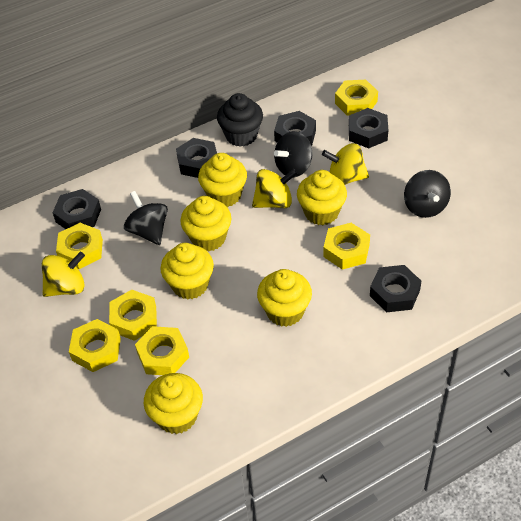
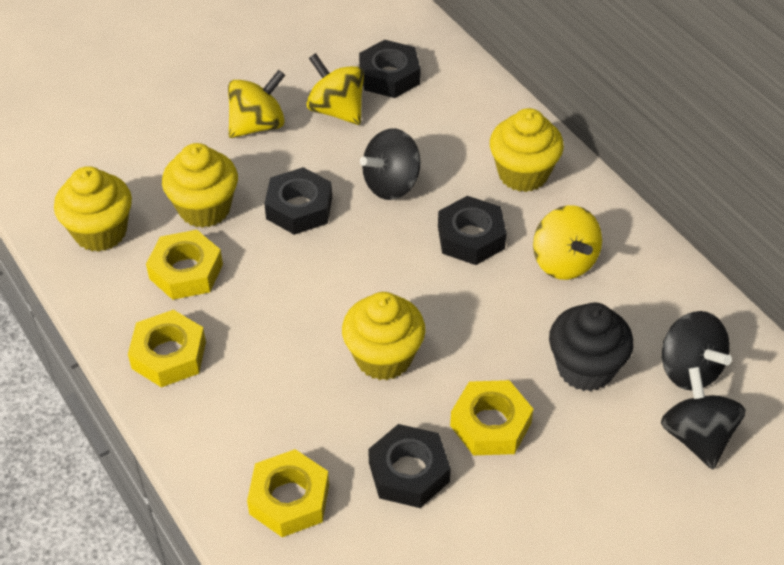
black nut: [53,189,101,229] [176,138,217,178] [274,111,316,146] [349,108,388,148] [370,265,421,312] = 5 -> [264,167,332,235] [359,40,421,98] [368,424,451,508] [438,196,507,265] = 4
yellow cupcake: [144,373,203,434] [160,243,214,300] [180,196,232,252] [198,153,247,207] [257,269,312,327] [297,170,347,225] = 6 -> [54,166,132,252] [162,143,238,228] [342,292,425,380] [490,108,564,192] = 4
yellow nut: [56,223,103,269] [69,319,121,372] [109,290,157,341] [135,326,189,375] [323,223,370,270] [335,80,378,116] = 6 -> [128,310,206,387] [146,230,223,300] [247,449,329,537] [450,380,533,455] = 4

